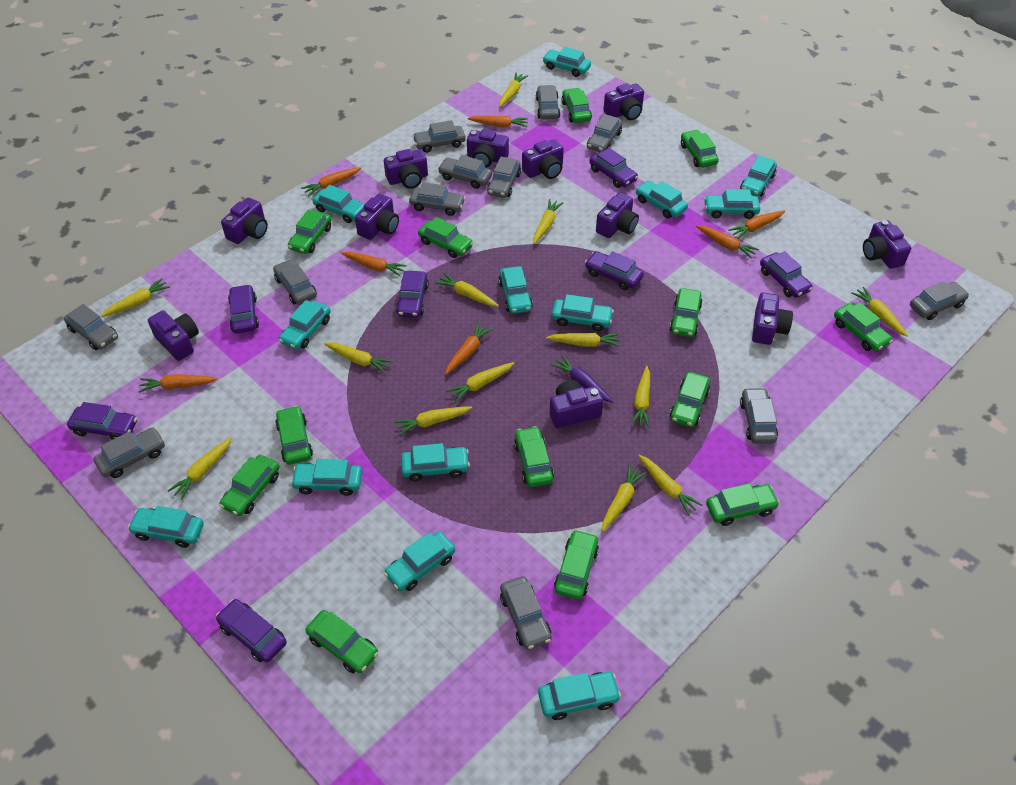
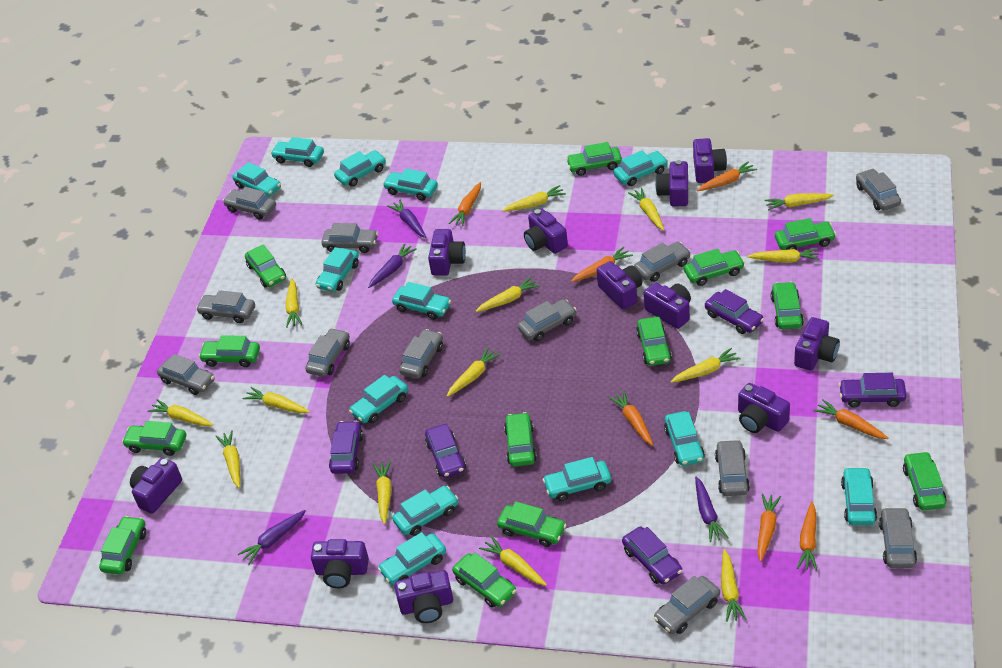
purple car: [67,402,137,440] [216,599,287,662] [228,284,259,333] [396,271,429,318] [585,251,644,290] [589,148,638,188] [760,251,813,298] = 7 -> [329,421,363,474] [425,424,466,478] [622,527,682,585] [705,289,764,334] [839,373,906,408] = 5
purple carrot: [551,355,614,403] = 1 -> [238,510,306,564] [368,244,417,288] [387,200,426,238] [695,477,729,542] = 4
yellow carrot: [101,278,170,317] [168,437,232,500] [324,342,393,374] [394,406,472,436] [435,273,499,306] [446,362,514,403] [499,73,528,107] [533,199,563,244] [546,333,621,347] [602,464,647,531] [631,366,650,428] [638,455,702,516] [851,287,908,337] = 13 -> [148,399,213,426] [216,430,240,488] [242,387,310,413] [286,278,302,328] [373,461,392,524] [447,347,501,397] [476,277,540,312] [479,536,547,586] [502,185,566,212] [628,188,664,231] [670,348,741,383] [721,549,746,622] [747,248,820,263] [764,193,834,211] = 14

